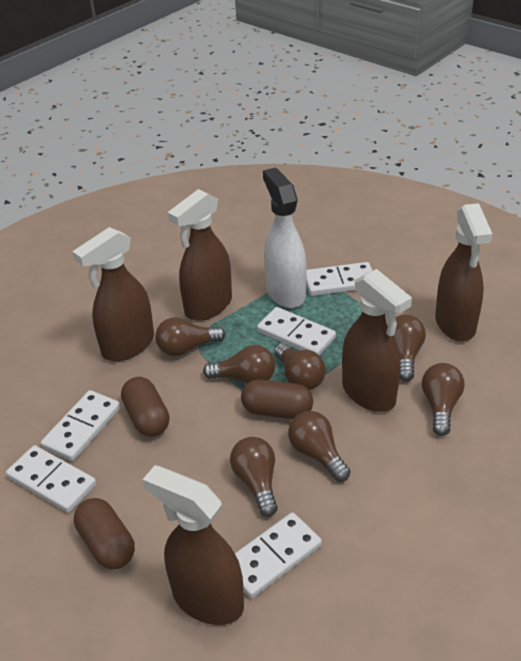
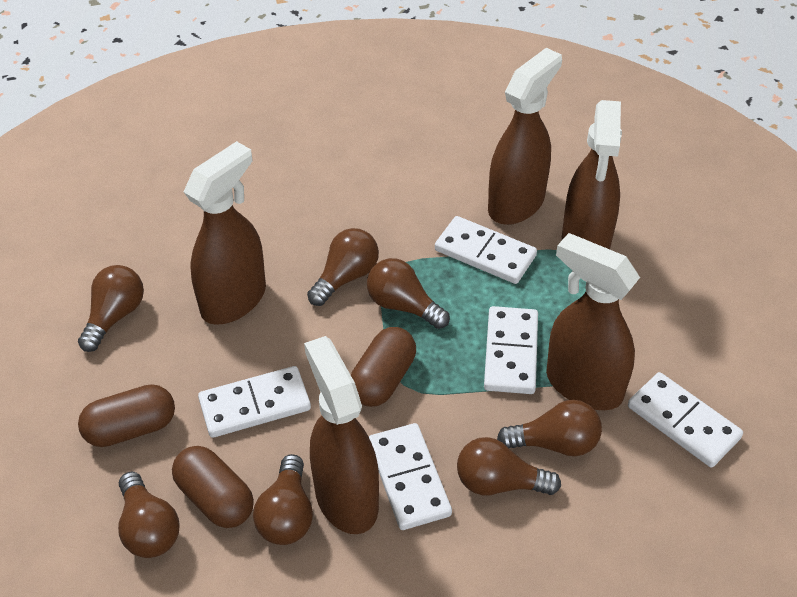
white spray bottle: [263,167,307,308] = 1 -> none = 0

